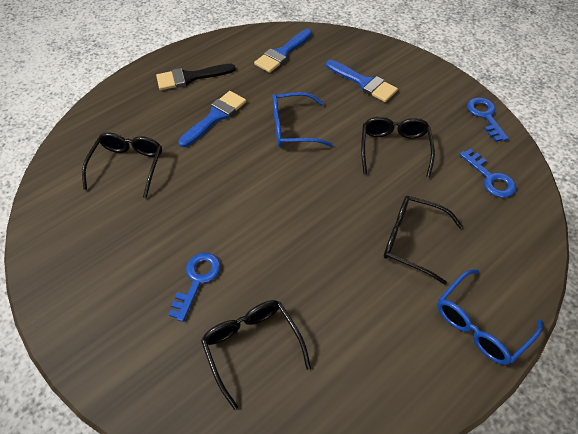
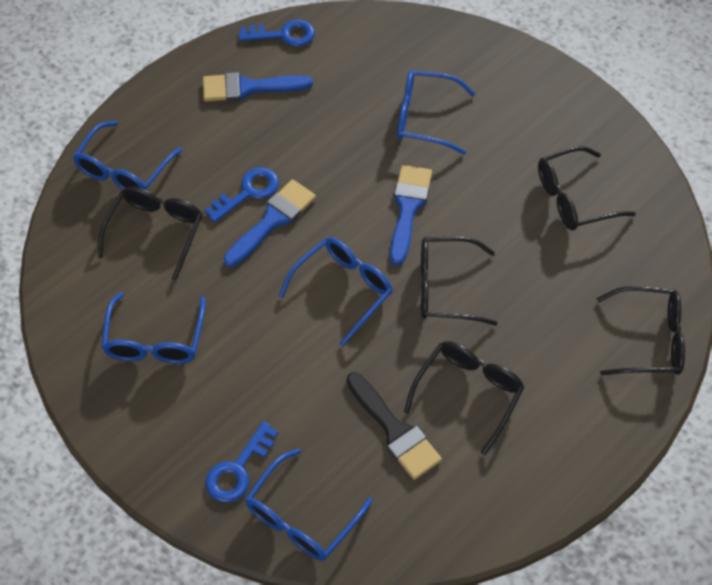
black glasses: [82,133,162,198] [201,300,311,410] [361,117,435,178] [384,196,463,285] = 4 -> [98,187,203,281] [404,341,524,455] [421,237,498,326] [538,146,636,230] [596,286,685,375] = 5
blue glasses: [273,92,333,147] [437,269,543,365] = 2 -> [73,121,182,190] [101,292,205,364] [245,449,372,561] [279,237,393,347] [397,70,475,154] = 5

